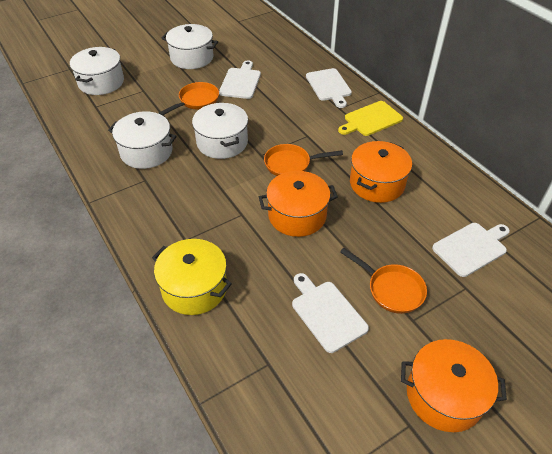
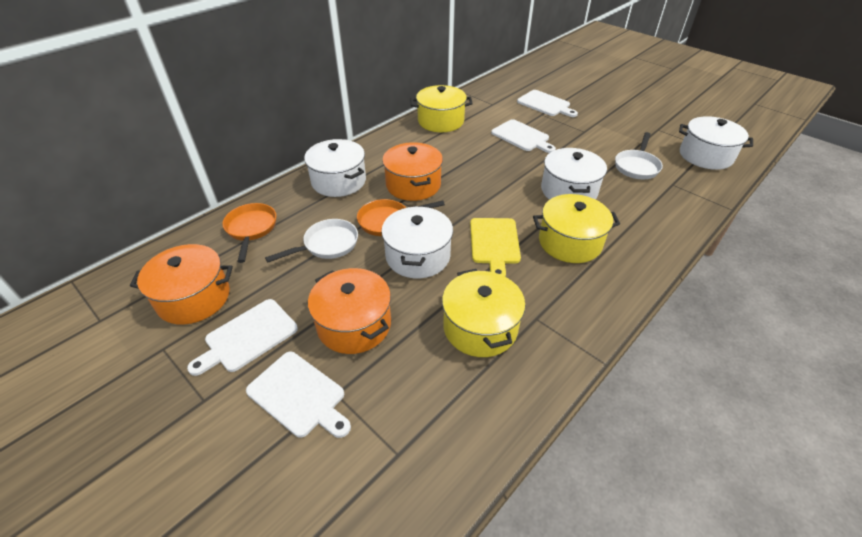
orange pan: [159,82,219,115] [264,144,343,176] [340,248,427,314] = 3 -> [222,203,276,263] [357,199,445,236] = 2
white pan: none = 0 -> [265,219,358,263] [615,132,663,179] = 2
yellow pot: [152,239,232,315] = 1 -> [410,85,473,132] [442,269,525,357] [533,194,620,263] = 3

